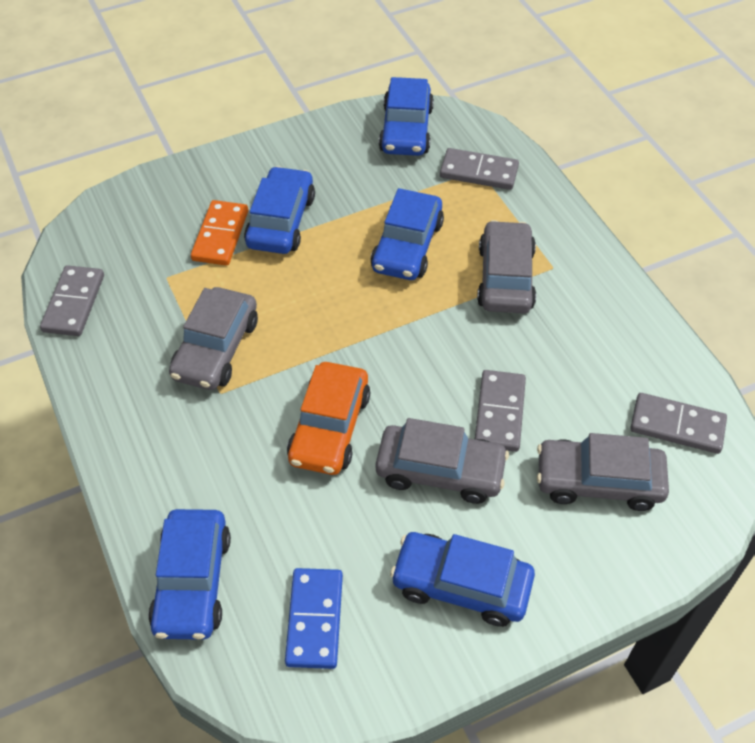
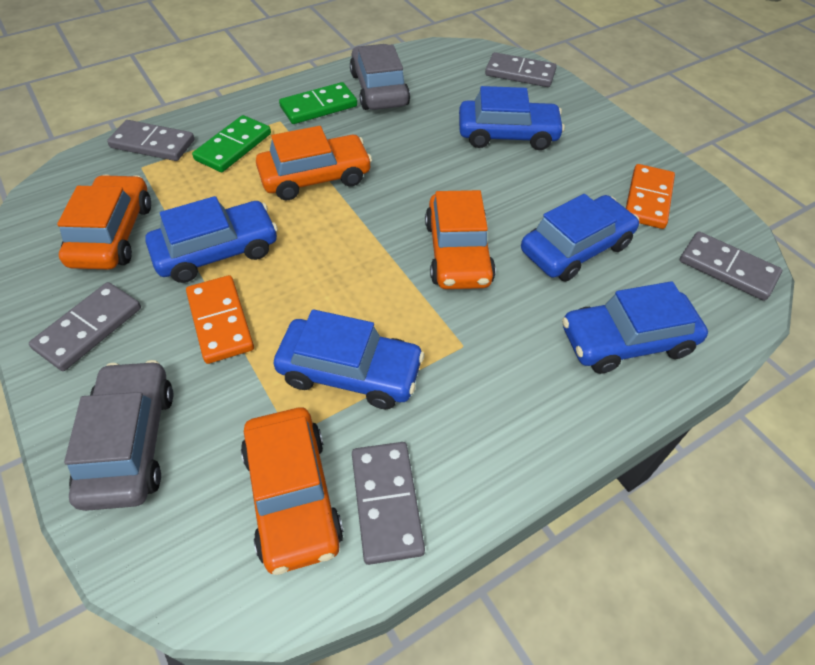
blue domino: [285,568,343,669] = 1 -> none = 0
green domino: none = 0 -> [192,115,271,172] [279,82,357,124] = 2
grey car: [169,287,258,390] [375,418,509,504] [477,220,536,313] [537,433,669,511] = 4 -> [64,360,173,511] [350,44,410,110] = 2
grey domino: [40,265,104,336] [440,148,519,190] [475,370,526,452] [630,393,727,454] = 4 -> [29,282,141,371] [107,120,194,161] [352,442,425,565] [485,52,557,87] [680,231,782,301] = 5
orange car: [287,362,370,475] = 1 -> [57,174,151,270] [241,408,344,575] [256,126,372,200] [425,190,496,289] = 4
orange domino: [191,200,248,266] = 1 -> [186,275,254,364] [626,164,675,229] = 2

